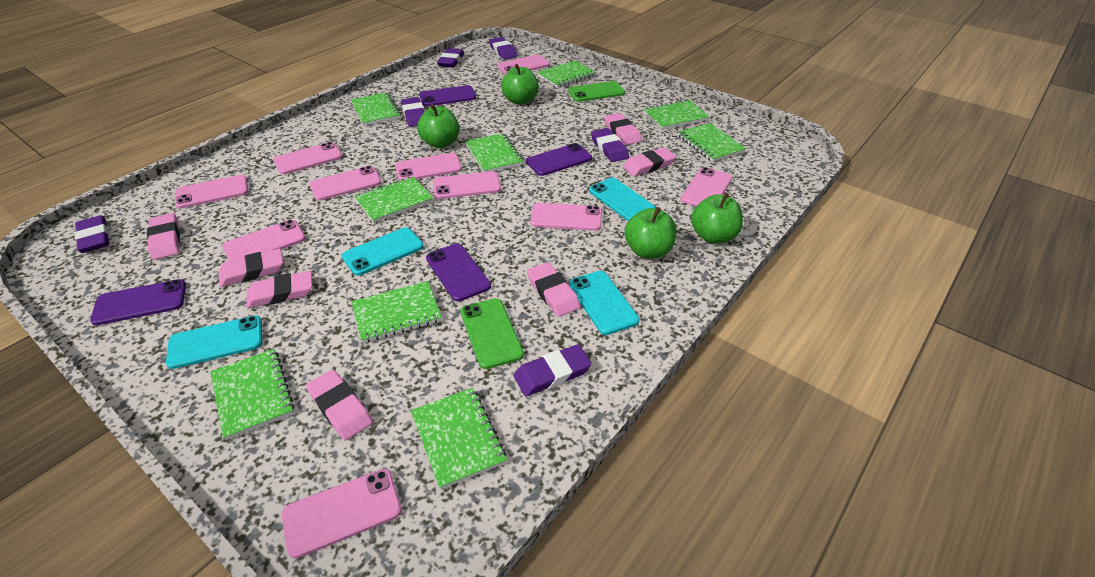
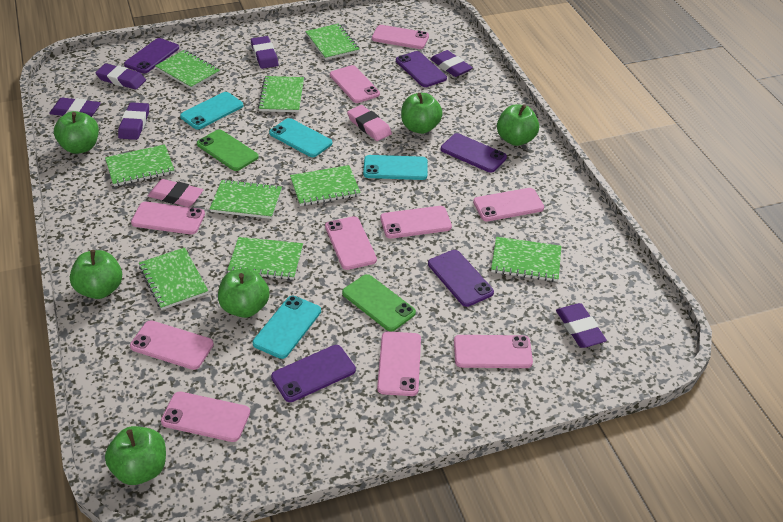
green apple: [417,104,459,148] [501,64,539,105] [625,207,677,259] [691,193,743,244] = 4 -> [54,111,99,154] [70,250,122,299] [105,426,166,485] [218,268,269,318] [401,93,443,134] [497,104,539,146] = 6
pink eraser: [147,213,180,260] [219,248,283,287] [246,271,312,308] [306,370,373,440] [527,262,581,317] [604,113,642,145] [623,147,676,176] = 7 -> [148,179,203,207] [347,105,392,141] = 2
purple phone: [90,279,186,325] [419,85,476,106] [426,244,491,301] [526,143,592,176] = 4 -> [124,38,179,73] [271,345,356,402] [396,51,447,87] [428,250,494,307] [441,133,507,173] = 5

